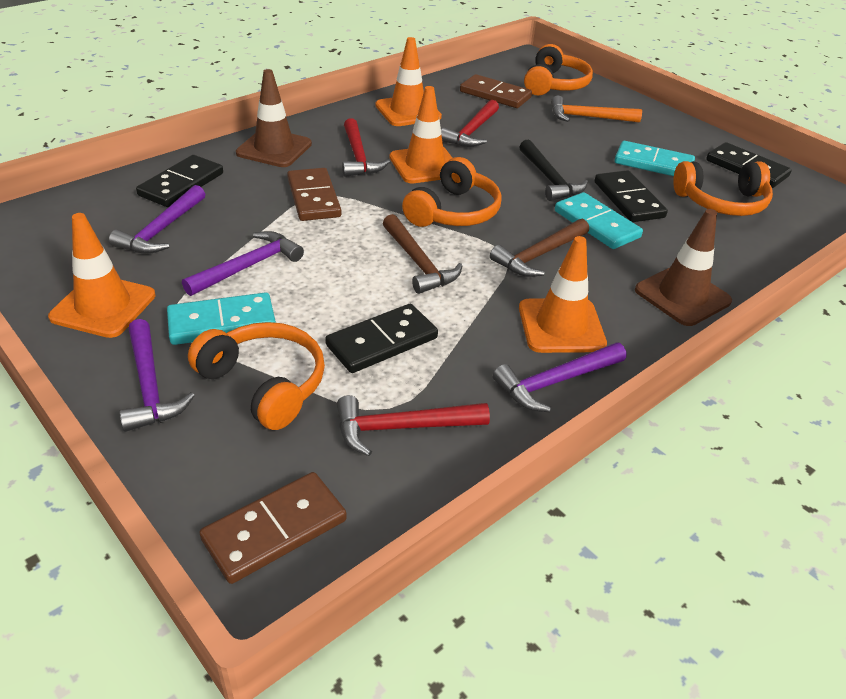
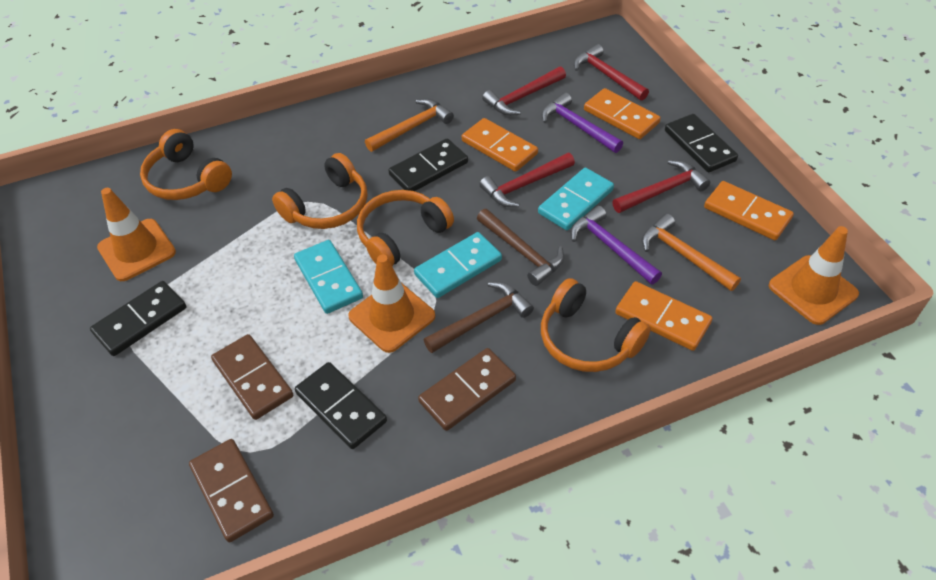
black hammer: [519,139,588,201] = 1 -> none = 0
brown traffic cone: [236,69,312,167] [635,209,732,326] = 2 -> none = 0
orange domino: none = 0 -> [462,118,538,172] [584,88,661,139] [615,281,713,351] [704,181,794,240] = 4
orange hammer: [551,96,642,122] = 1 -> [365,99,454,152] [642,214,741,291] = 2
orange traffic cone: [48,213,155,338] [375,37,442,126] [389,86,452,183] [519,236,607,353] = 4 -> [97,188,176,281] [348,254,435,353] [769,226,859,325] = 3
purple hammer: [109,185,205,254] [119,319,195,432] [182,231,304,296] [493,343,626,412] = 4 -> [542,92,623,153] [570,206,662,284] = 2
red hammer: [337,395,490,456] [342,118,390,177] [441,100,499,147] = 3 -> [479,153,575,207] [482,66,566,116] [574,44,649,101] [612,160,710,213] = 4

